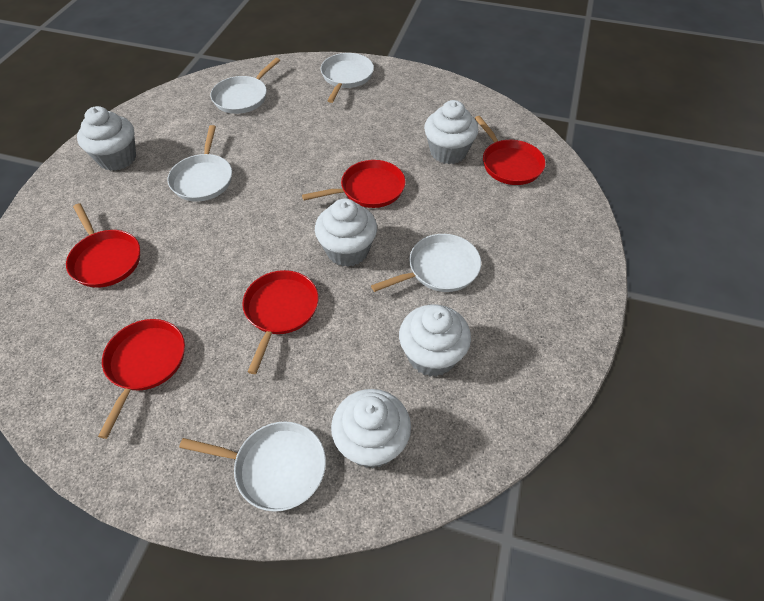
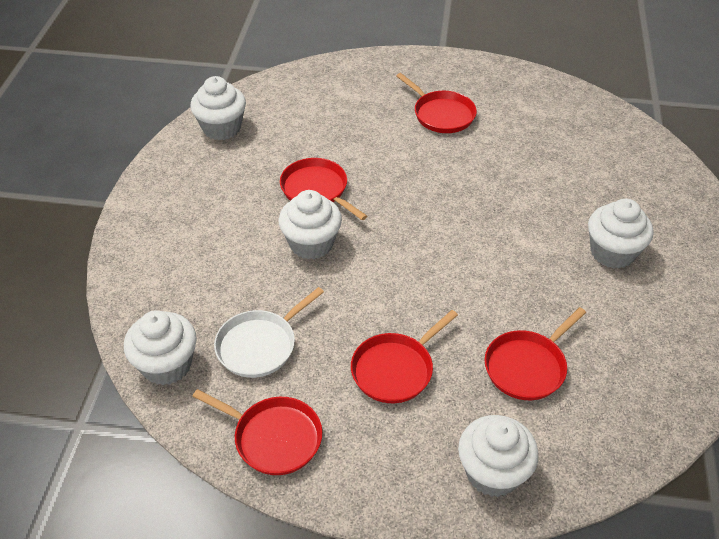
white pan: [167,125,232,202] [179,421,326,512] [210,58,280,114] [321,53,374,103] [371,234,481,292] = 5 -> [214,287,324,378] = 1

